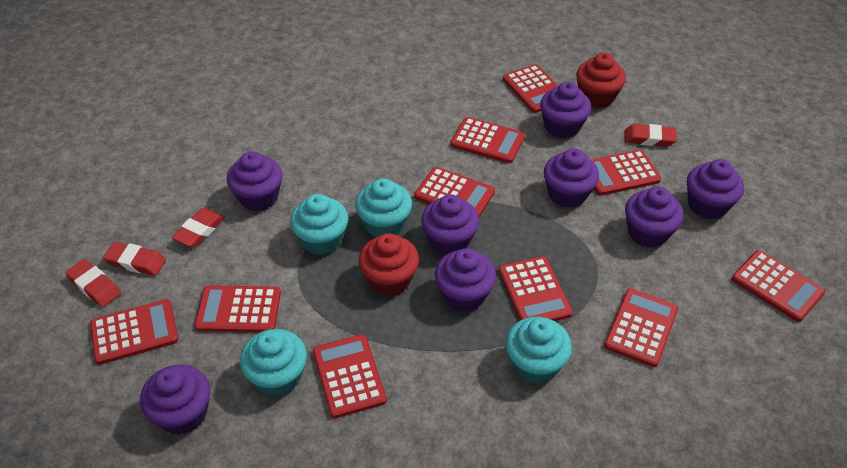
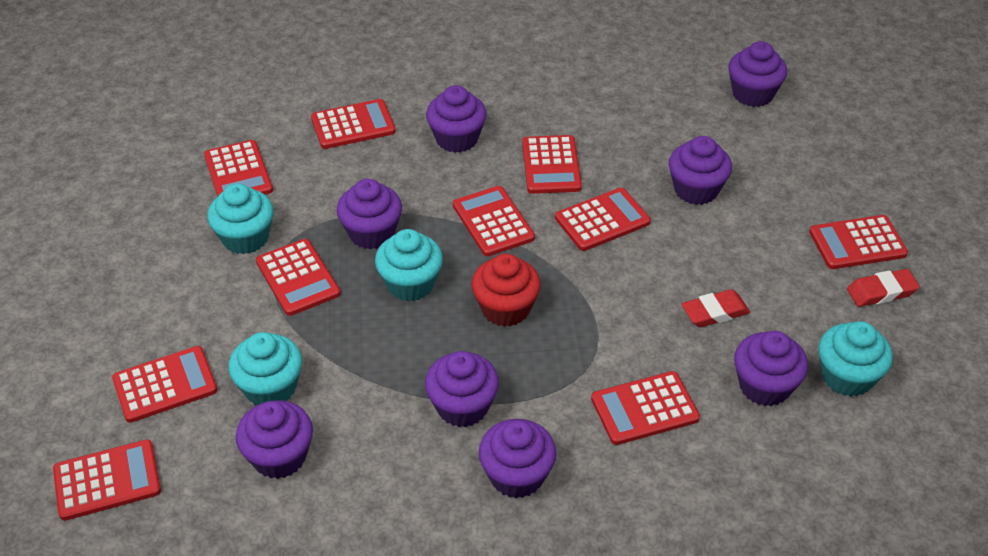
red cupcake: [359,233,419,296] [576,53,626,108] = 2 -> [471,254,541,327] = 1
red eraser: [66,259,121,308] [103,242,166,276] [172,208,225,247] [625,124,677,147] = 4 -> [682,289,750,327] [847,269,920,307] = 2

